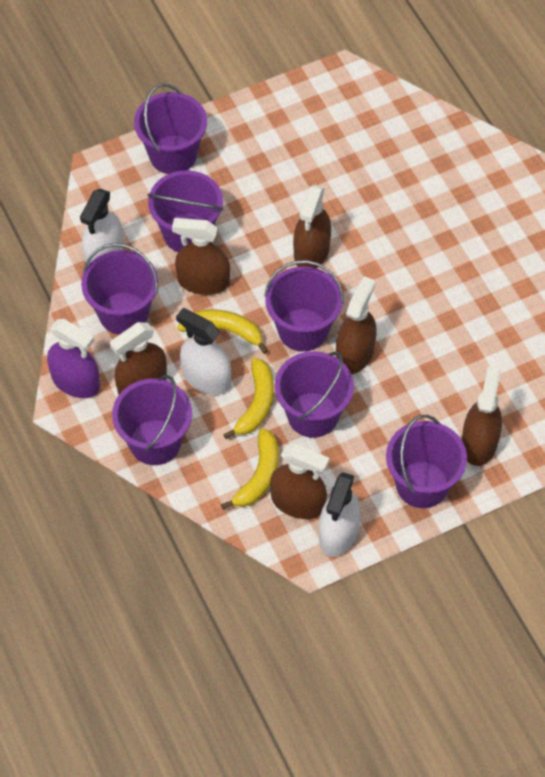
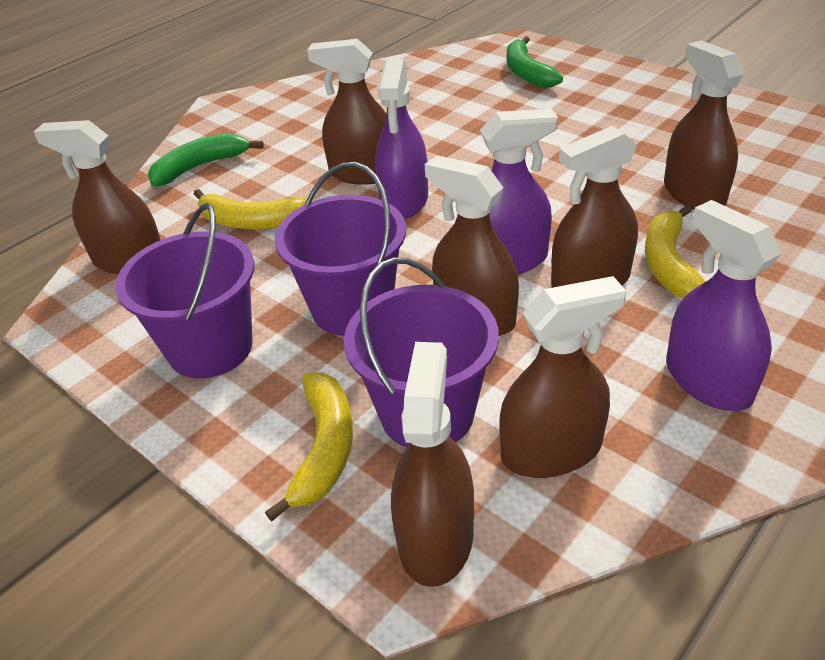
brown spray bottle: [110,322,167,394] [172,218,230,295] [270,444,329,519] [293,185,331,268] [336,276,376,374] [462,367,502,466] = 6 -> [34,120,161,274] [307,39,387,185] [391,342,474,587] [425,155,519,336] [499,276,626,478] [551,126,638,288] [664,40,744,209] = 7
green banana: none = 0 -> [148,133,264,187] [507,36,563,88] = 2
purple bucket: [81,243,158,335] [112,375,192,465] [134,83,207,174] [147,170,223,252] [264,260,344,352] [275,351,354,438] [386,415,467,508] = 7 -> [115,203,255,378] [275,162,406,336] [344,257,499,447] = 3
purple spray bottle: [47,319,100,398] = 1 -> [375,59,428,219] [480,109,558,274] [666,200,782,411] = 3
white spray bottle: [80,189,123,265] [176,308,231,395] [319,472,360,557] = 3 -> none = 0

